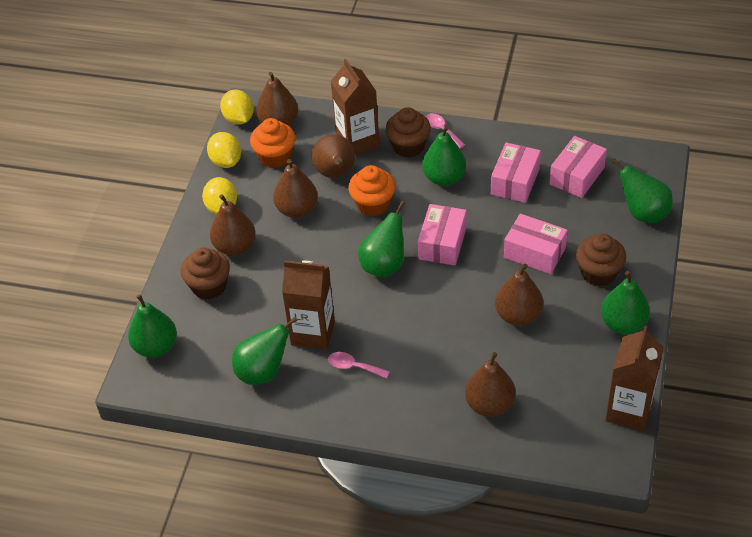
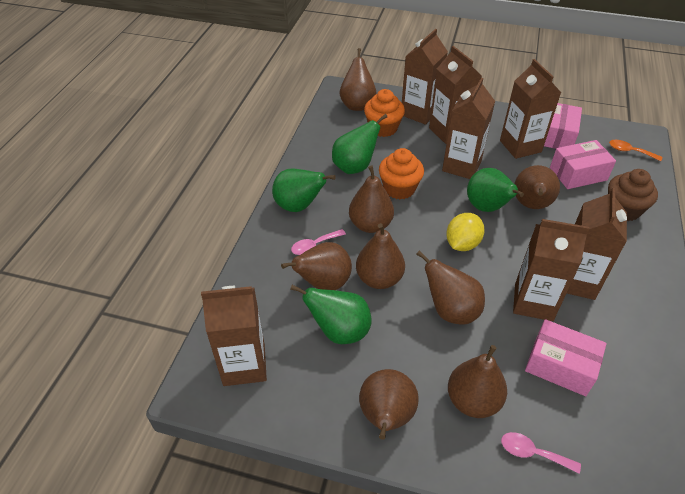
brown carton: [282,260,335,350] [331,59,380,156] [605,326,664,431] = 3 -> [201,286,267,386] [402,29,448,125] [429,46,482,144] [442,78,495,179] [500,59,561,159] [513,219,589,321] [567,188,627,300] = 7
brown cupcake: [181,247,230,299] [385,107,431,158] [576,234,626,286] = 3 -> [608,169,658,221] = 1
brown pear: [210,194,256,256] [256,72,298,126] [273,159,318,218] [311,134,355,178] [465,352,516,417] [495,264,543,326] = 6 -> [281,242,352,290] [340,48,376,111] [349,166,394,233] [356,223,405,289] [359,369,419,440] [416,251,485,325] [448,345,507,418] [514,165,560,209] = 8
green pear: [128,294,177,358] [232,317,297,385] [358,201,405,278] [422,126,466,186] [601,271,650,334] [612,158,673,223] = 6 -> [272,169,336,212] [290,285,371,344] [332,114,387,174] [467,168,524,212] = 4
orange spoon: none = 0 -> [609,140,662,161] = 1
pink box: [418,204,467,266] [491,142,541,203] [504,214,567,274] [550,136,607,198] = 4 -> [525,319,607,396] [544,103,582,149] [550,140,616,189] = 3
yellow lemon: [202,177,237,215] [207,132,241,168] [220,90,254,124] = 3 -> [446,213,485,251] = 1

